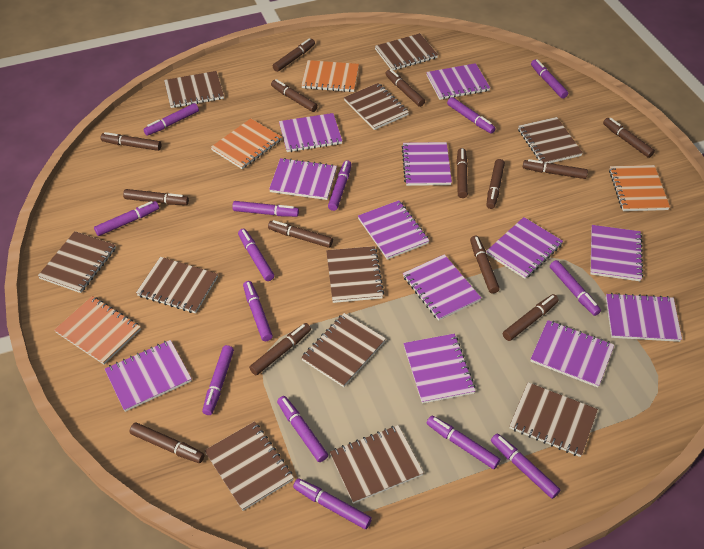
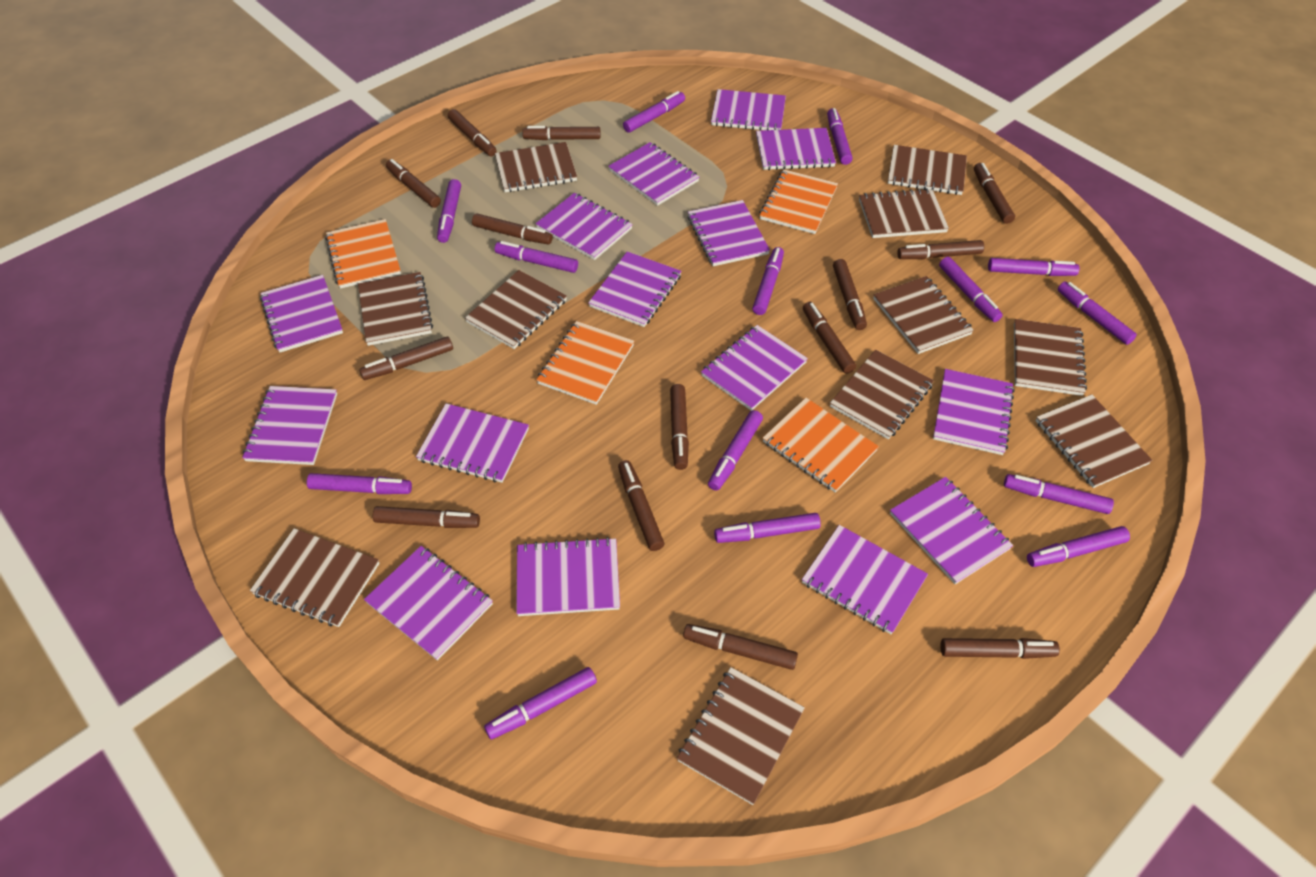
purple notebook: [105,340,192,412] [269,158,337,200] [279,113,342,152] [358,200,430,260] [402,142,452,186] [403,254,481,321] [403,334,476,404] [426,63,490,100] [486,217,563,279] [531,320,614,388] [590,225,643,281] [606,293,682,342] = 12 -> [242,386,337,465] [260,275,343,353] [364,546,493,661] [416,403,529,483] [516,537,620,616] [535,193,633,260] [588,252,681,327] [608,142,699,206] [687,200,770,266] [701,325,808,411] [711,89,786,130] [756,128,836,170] [802,525,928,634] [890,477,1013,584] [933,369,1014,455] = 15

